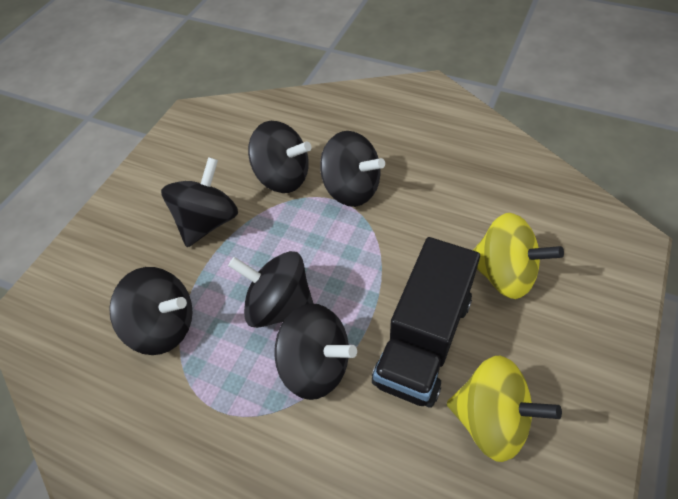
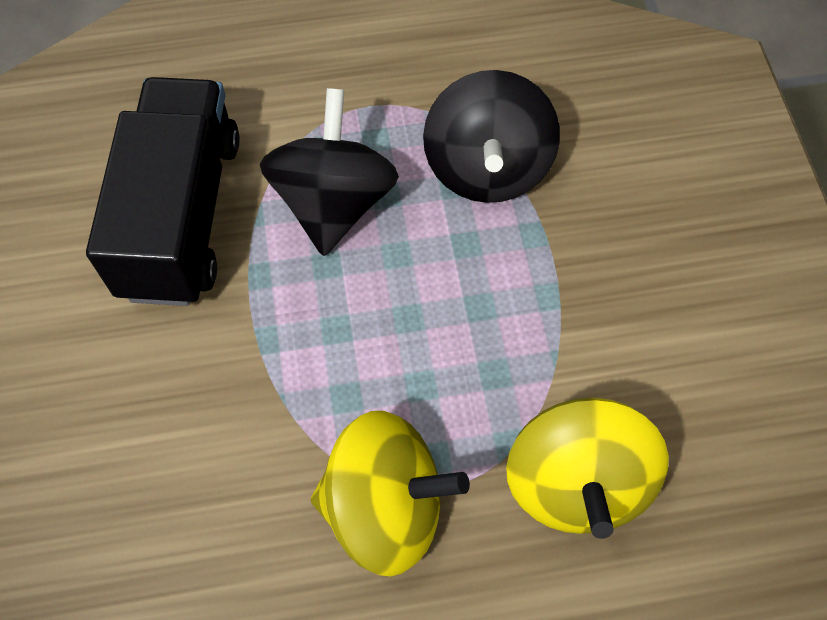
black spinning top: [109,267,193,355] [161,157,238,247] [228,251,314,328] [248,121,312,193] [275,303,357,400] [320,131,385,207] = 6 -> [259,88,399,256] [423,70,560,203] = 2

